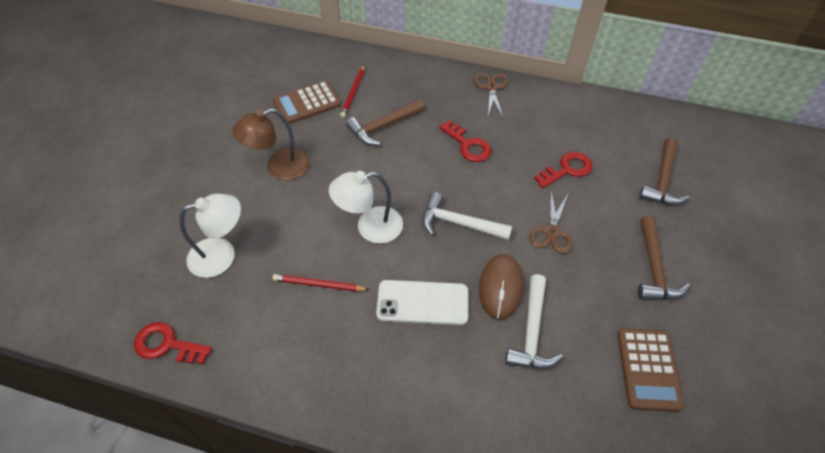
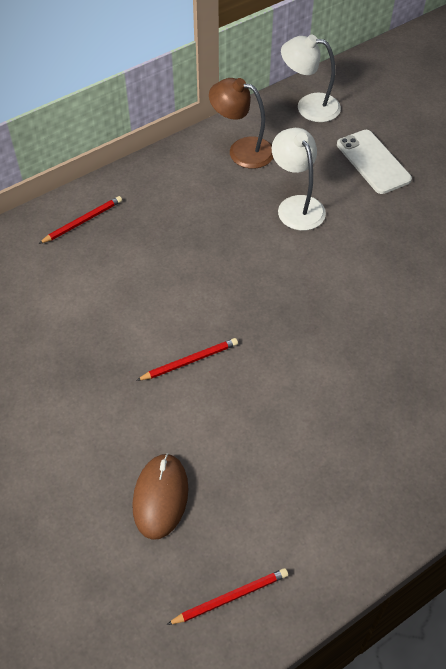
brown calculator: [273,81,341,124] [617,328,684,412] = 2 -> none = 0
brown hammer: [346,99,425,146] [638,216,690,300] [639,137,689,205] = 3 -> none = 0
brown scissors: [474,73,508,117] [529,192,572,254] = 2 -> none = 0
red key: [134,322,212,364] [439,120,492,162] [534,152,593,188] = 3 -> none = 0
red pencil: [273,274,369,291] [340,65,365,118] = 2 -> [39,196,122,244] [136,338,238,381] [167,568,288,625] = 3
white hammer: [422,192,512,240] [505,274,563,369] = 2 -> none = 0

